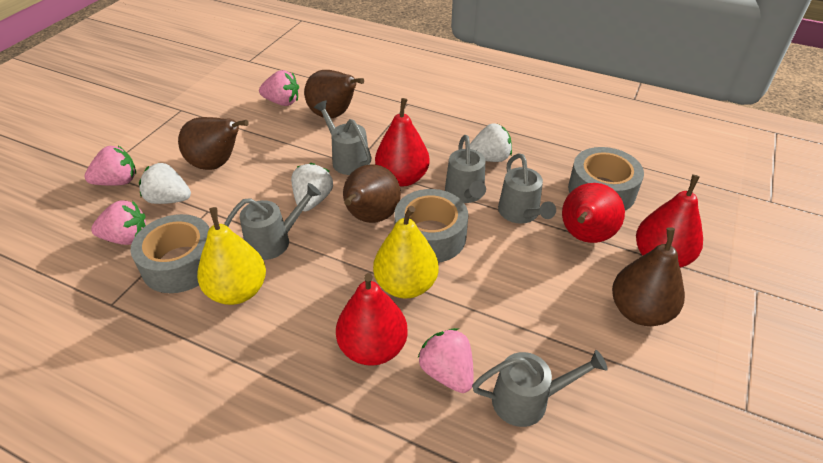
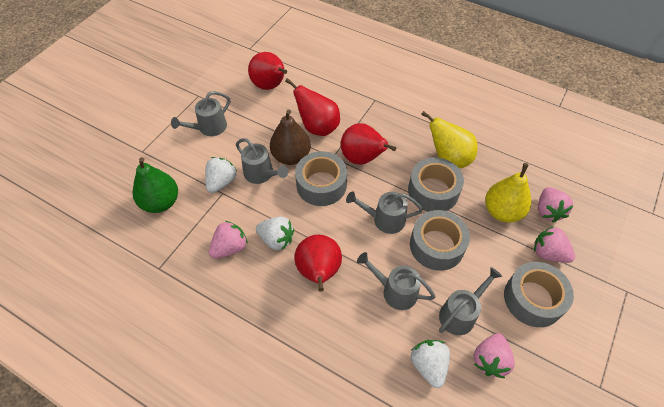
brown pear: [178,117,249,170] [304,70,364,118] [343,164,401,223] [612,227,685,326] = 4 -> [270,110,311,165] = 1
green pear: none = 0 -> [133,157,178,213] = 1
grey tape: [131,214,210,293] [394,189,468,263] [568,147,644,210] = 3 -> [295,151,347,206] [408,157,464,212] [410,210,470,271] [504,262,574,327] = 4

